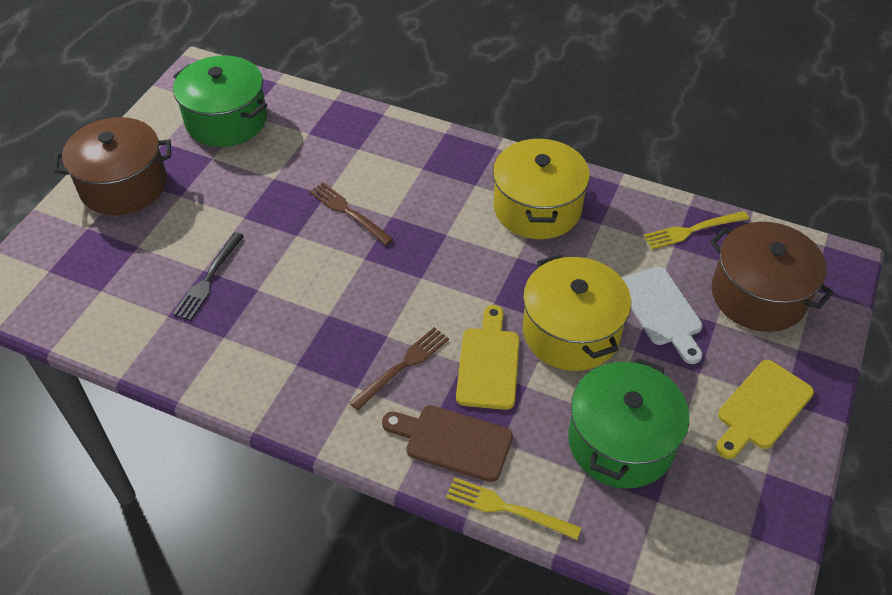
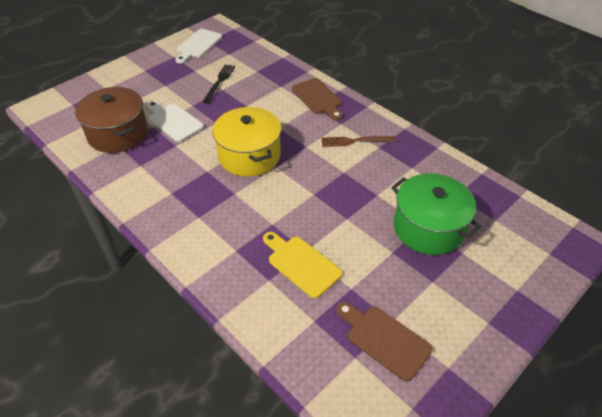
brown cutting board: [382,405,513,482] = 1 -> [292,78,343,120] [336,302,433,382] = 2
brown fork: [309,182,393,245] [349,327,449,411] = 2 -> [321,136,396,147] = 1
brown pot: [53,117,171,215] [710,222,834,332] = 2 -> [75,87,148,153] = 1
green pot: [173,55,267,147] [568,358,689,488] = 2 -> [391,173,481,255] = 1
white cutting board: [622,267,703,364] = 1 -> [147,100,204,142] [175,29,222,64] = 2
yellow cutting board: [456,305,520,410] [716,360,814,459] = 2 -> [263,232,342,298] = 1
yellow fork: [446,477,581,540] [644,211,749,249] = 2 -> none = 0
yellow pot: [493,138,590,239] [523,254,631,371] = 2 -> [212,107,281,177] = 1

